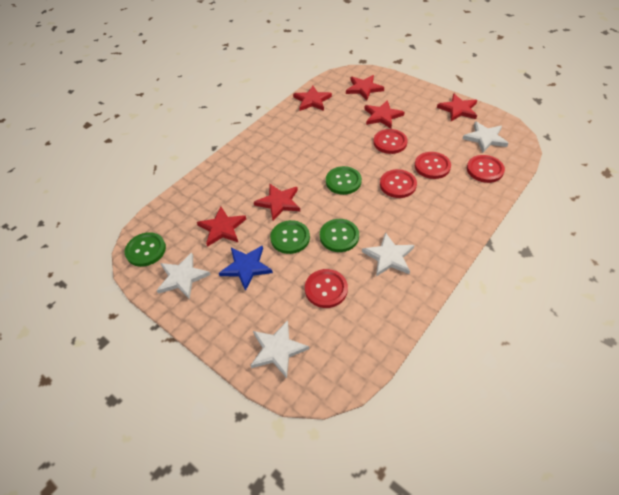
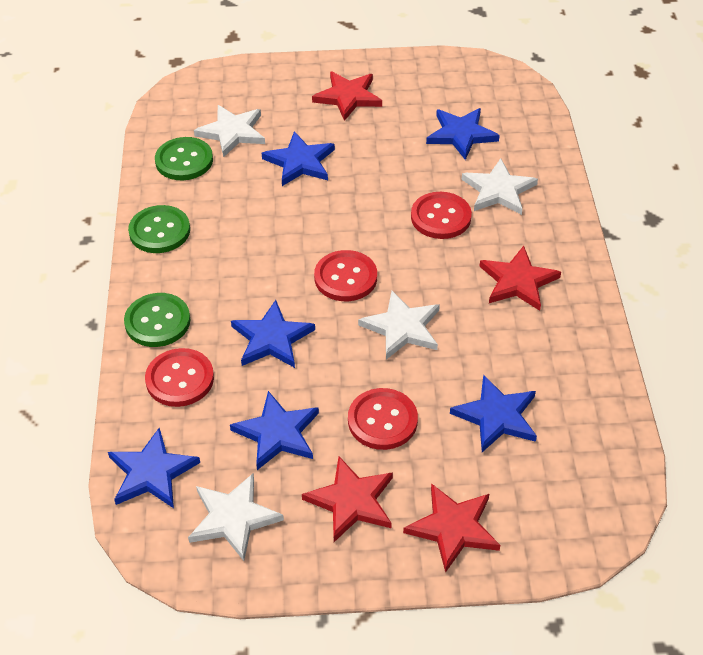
blue star: [219,245,273,291] = 1 -> [108,427,200,508] [230,391,319,470] [231,300,315,368] [262,131,335,186] [426,108,500,160] [450,374,537,452] = 6
green button: [125,232,166,267] [270,220,310,254] [320,219,359,252] [326,166,362,195] = 4 -> [124,293,191,347] [128,205,190,253] [155,137,213,180] = 3
red button: [305,269,348,308] [373,129,408,154] [380,169,417,198] [415,152,451,179] [467,155,505,183] = 5 -> [145,348,214,407] [314,250,377,301] [348,388,418,450] [411,192,472,239] = 4
red star: [197,207,246,247] [254,184,300,221] [293,86,332,111] [346,75,384,101] [365,100,405,129] [437,94,477,121] = 6 -> [302,457,393,542] [312,71,382,121] [403,483,500,573] [479,246,561,311] = 4

